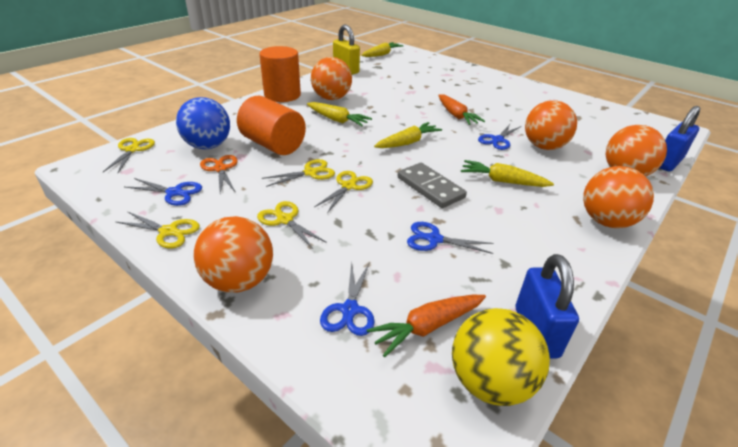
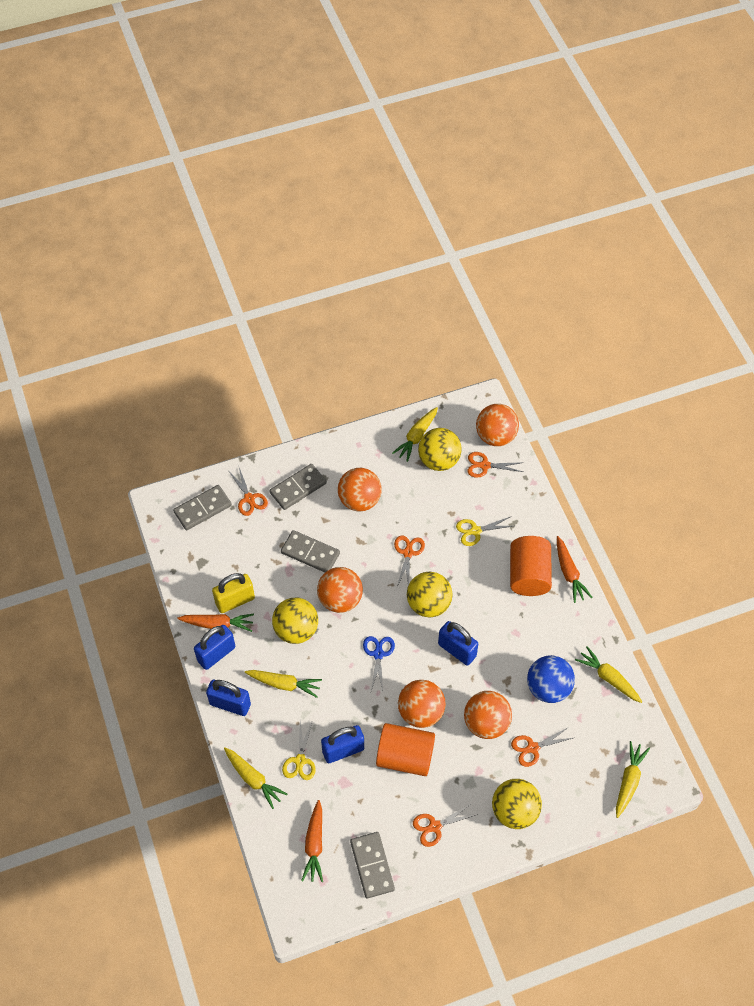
blue padlock: [516,254,579,359] [659,106,700,172] = 2 -> [194,625,235,670] [206,680,251,716] [321,725,364,763] [438,621,478,666] = 4
blue scissors: [125,178,202,206] [320,262,375,336] [407,222,493,254] [478,124,521,150] = 4 -> [363,636,395,691] = 1
grey domino: [398,163,467,208] = 1 -> [173,485,232,530] [270,464,327,510] [281,530,340,572] [350,832,395,898] = 4
orange carrot: [367,295,486,357] [438,94,485,125] = 2 -> [177,614,254,632] [301,800,323,882] [557,536,592,603] = 3
orange scissors: [200,155,238,193] = 1 -> [229,468,268,516] [394,535,425,586] [413,803,478,847] [467,452,524,478] [511,727,573,767] = 5
yellow ball: [452,308,550,406] = 1 -> [272,598,318,644] [407,572,453,617] [418,428,462,471] [492,779,542,829] = 4
yellow carrot: [307,102,372,126] [361,42,404,57] [374,122,442,148] [461,160,554,187] = 4 -> [224,748,287,809] [245,670,322,698] [392,407,438,462] [575,646,642,703] [616,741,650,818] = 5
yellow scissors: [103,138,155,173] [116,211,200,248] [257,201,327,249] [261,159,335,187] [314,171,373,213] = 5 -> [282,722,316,780] [456,516,512,546] = 2

